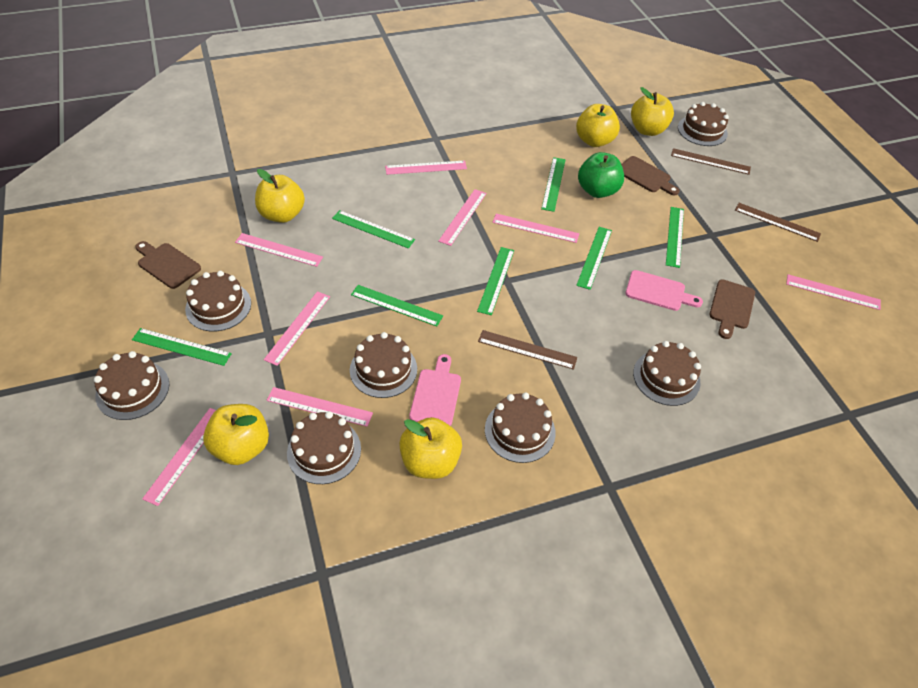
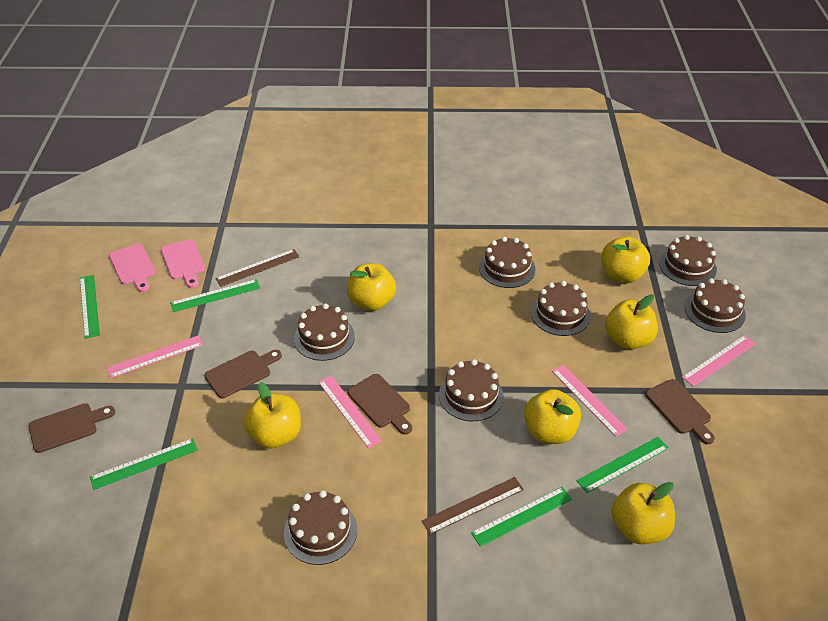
brown cutting board: [135,241,201,289] [621,156,679,195] [709,279,755,339] = 3 -> [29,403,115,453] [204,350,282,399] [348,374,412,435] [645,379,715,444] = 4
brown ruler: [478,330,577,370] [671,148,751,175] [735,203,821,242] = 3 -> [215,249,300,287] [422,477,524,535] = 2
green apple: [578,152,624,198] = 1 -> none = 0
green ruler: [132,328,232,366] [332,210,415,248] [351,285,443,327] [477,247,514,315] [541,157,566,212] [576,227,612,290] [666,207,684,268] = 7 -> [80,275,100,339] [90,438,198,490] [170,279,260,312] [471,487,572,547] [577,437,669,493] = 5
pink ruler: [142,408,216,506] [235,233,323,267] [264,291,330,366] [266,387,373,427] [385,161,467,175] [438,189,487,246] [492,213,579,243] [786,274,881,310] = 8 -> [107,335,203,378] [318,376,382,449] [552,365,628,437] [682,335,756,387] = 4
yellow apple: [203,404,269,465] [255,169,305,223] [399,417,462,479] [576,104,620,147] [631,87,674,136] = 5 -> [244,382,301,448] [347,263,396,311] [524,389,581,444] [602,237,650,283] [605,294,658,350] [612,482,675,544] = 6

